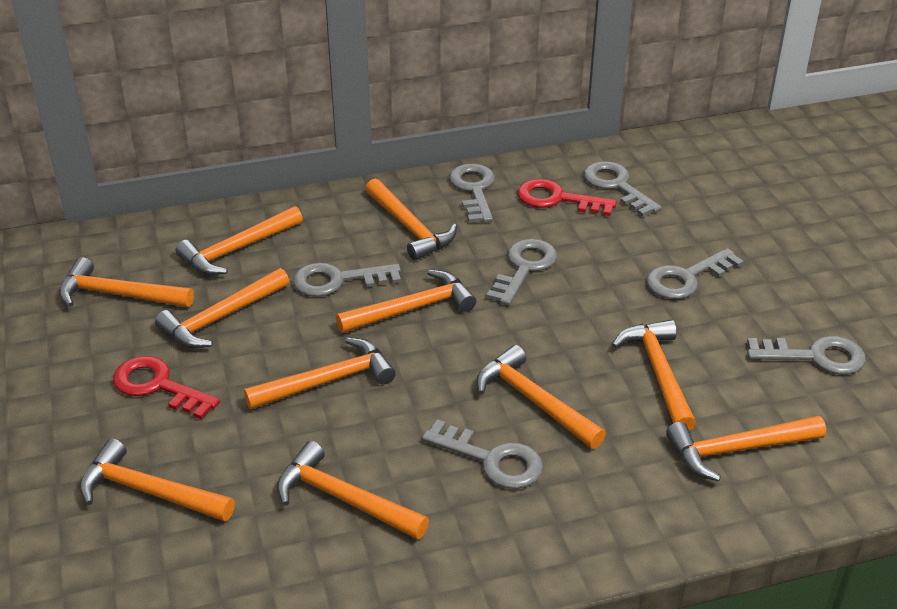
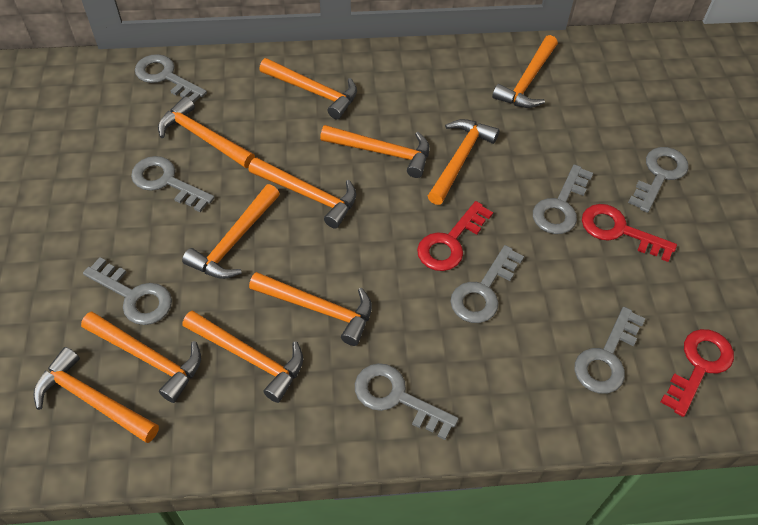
grey key: [293,263,401,297] [422,419,543,489] [449,164,495,223] [486,239,557,305] [584,161,662,217] [646,248,744,299] [747,336,866,374] = 7 -> [83,257,172,325] [131,156,215,212] [135,54,207,103] [355,363,459,440] [450,245,524,323] [533,164,593,234] [574,307,646,393] [628,147,689,213] = 8
red key: [113,356,220,419] [518,179,617,216] = 2 -> [417,201,493,271] [582,204,677,262] [661,329,734,417] = 3

